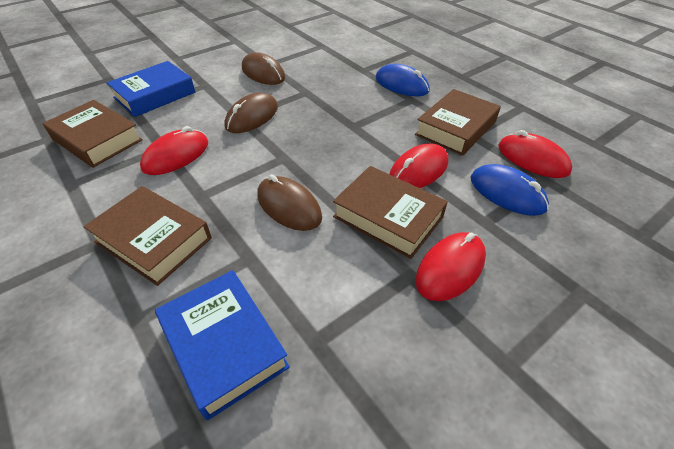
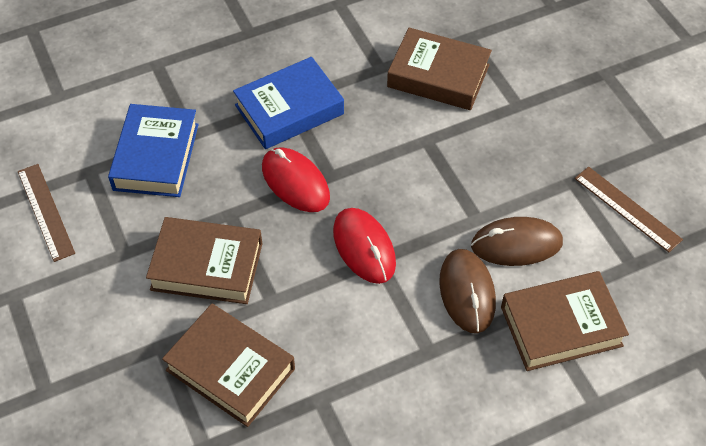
blue mouse: [376,64,430,96] [471,164,549,216] = 2 -> none = 0
brown mouse: [225,92,278,133] [242,52,285,85] [257,174,322,231] = 3 -> [439,249,496,333] [471,217,563,266] = 2
brown ruler: none = 0 -> [18,164,75,262] [575,167,683,252] = 2
red mouse: [140,126,208,175] [389,143,448,188] [416,232,486,301] [498,130,572,178] = 4 -> [262,147,330,212] [333,208,396,284] = 2

